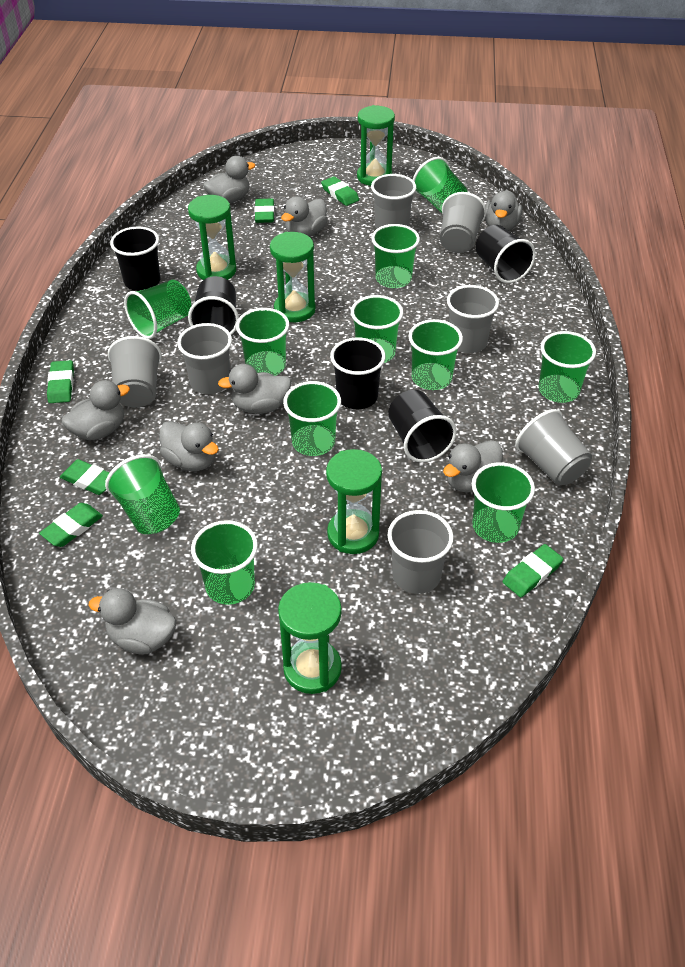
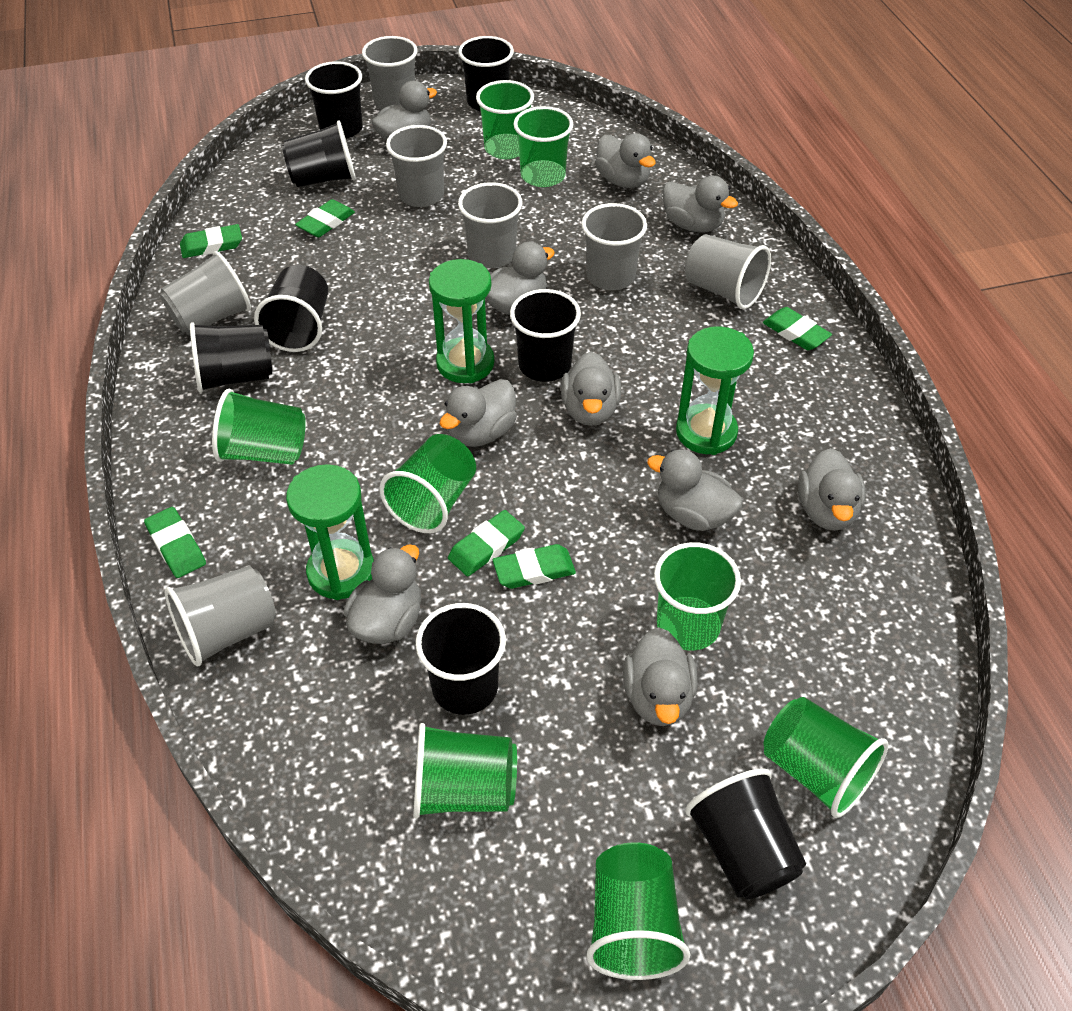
black cup: [110,227,161,291] [188,276,239,335] [330,337,386,409] [388,390,457,462] [476,225,536,283] = 5 -> [190,322,272,393] [254,265,328,352] [282,120,356,187] [305,61,363,139] [416,603,506,715] [458,36,514,111] [510,289,581,382] [685,768,806,899] = 8
green cup: [105,454,180,534] [124,280,191,339] [191,520,258,605] [236,308,289,376] [283,381,341,456] [351,295,403,363] [371,224,420,288] [408,319,463,390] [413,157,468,213] [472,462,535,543] [539,331,596,403] = 11 -> [212,389,306,465] [379,434,476,533] [413,723,517,819] [476,80,534,159] [514,106,573,187] [586,842,691,980] [654,542,741,651] [763,697,888,818] = 8
green hourglass: [188,195,236,280] [270,232,316,322] [278,582,342,694] [326,449,382,554] [357,105,395,186] = 5 -> [286,464,374,600] [429,259,494,383] [676,326,754,455] = 3
grey duck: [62,380,130,441] [88,588,177,654] [159,421,219,471] [203,156,256,203] [218,364,291,414] [281,196,328,237] [443,440,503,493] [485,190,522,231] = 8 -> [344,545,421,644] [372,81,437,141] [440,379,517,447] [485,242,555,315] [561,351,621,426] [595,133,656,188] [623,627,698,726] [647,449,743,531] [662,176,738,232] [798,448,866,531] = 10

